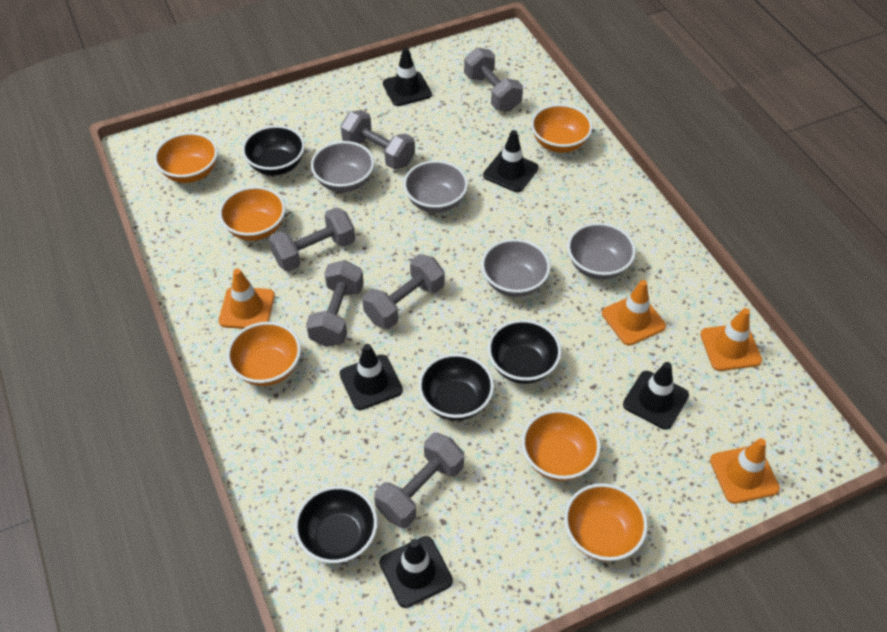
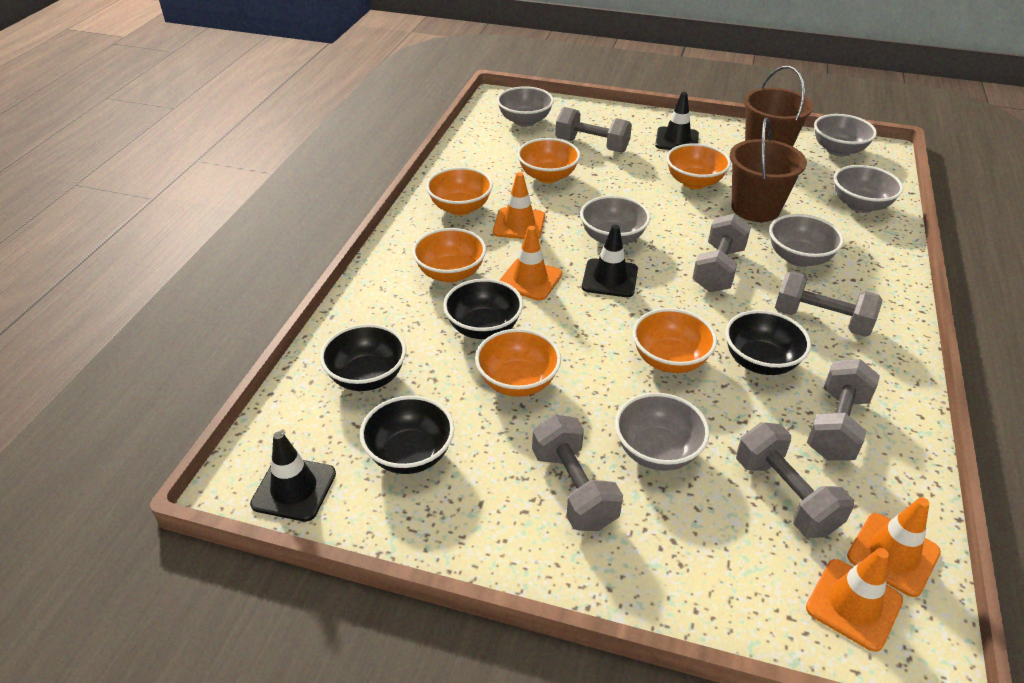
black traffic cone: [340,344,403,410] [380,536,453,608] [383,47,432,106] [483,130,539,192] [623,362,689,430] = 5 -> [250,431,336,522] [582,224,638,297] [655,92,699,150] = 3
brown bucket: none = 0 -> [730,117,807,222] [744,66,813,147] = 2
grey bowl: [311,141,374,192] [403,160,468,213] [481,239,550,297] [567,223,636,280] = 4 -> [497,86,554,127] [580,195,650,245] [615,393,710,471] [769,214,844,267] [814,114,877,157] [834,165,903,213] = 6

